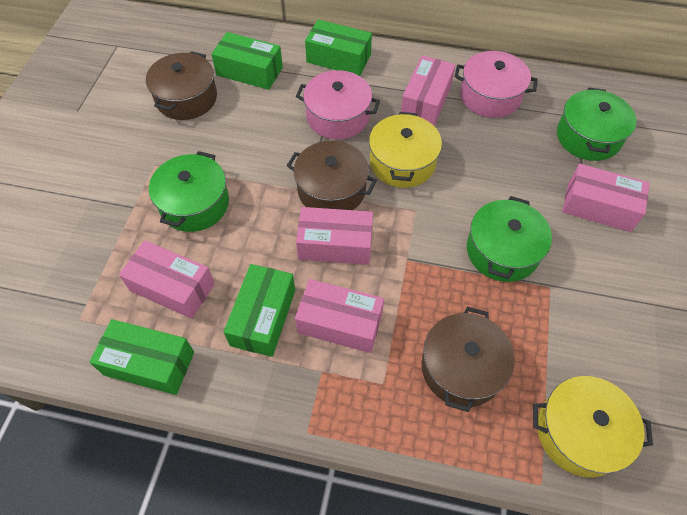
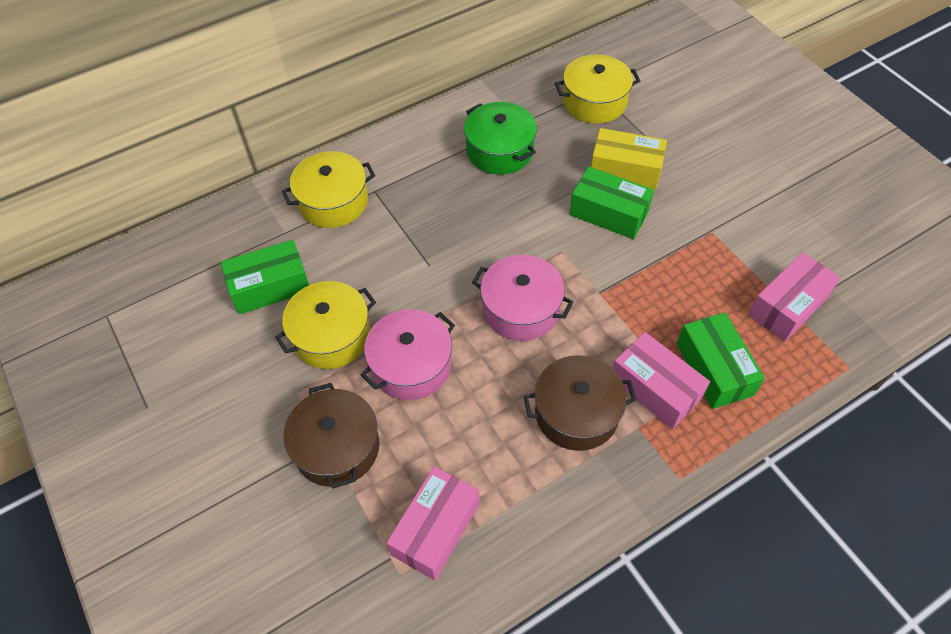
brown pot: [146,51,217,120] [287,141,377,210] [422,306,515,412] = 3 -> [283,383,379,489] [523,355,637,451] = 2
green box: [90,319,194,395] [211,32,283,90] [224,264,295,357] [305,20,372,76] = 4 -> [221,240,309,314] [569,166,654,239] [676,312,765,409] = 3
green pot: [149,151,229,232] [467,196,552,282] [557,88,637,161] = 3 -> [464,102,537,174] = 1
pink box: [119,240,215,319] [295,279,384,353] [296,207,373,265] [401,55,456,126] [562,164,650,232] = 5 -> [387,466,479,581] [613,332,710,429] [748,252,841,341] = 3
yellow box: none = 0 -> [591,128,667,190] = 1
yellow pot: [369,112,442,188] [533,376,653,478] = 2 -> [275,281,376,369] [282,151,375,228] [555,55,640,124] = 3

